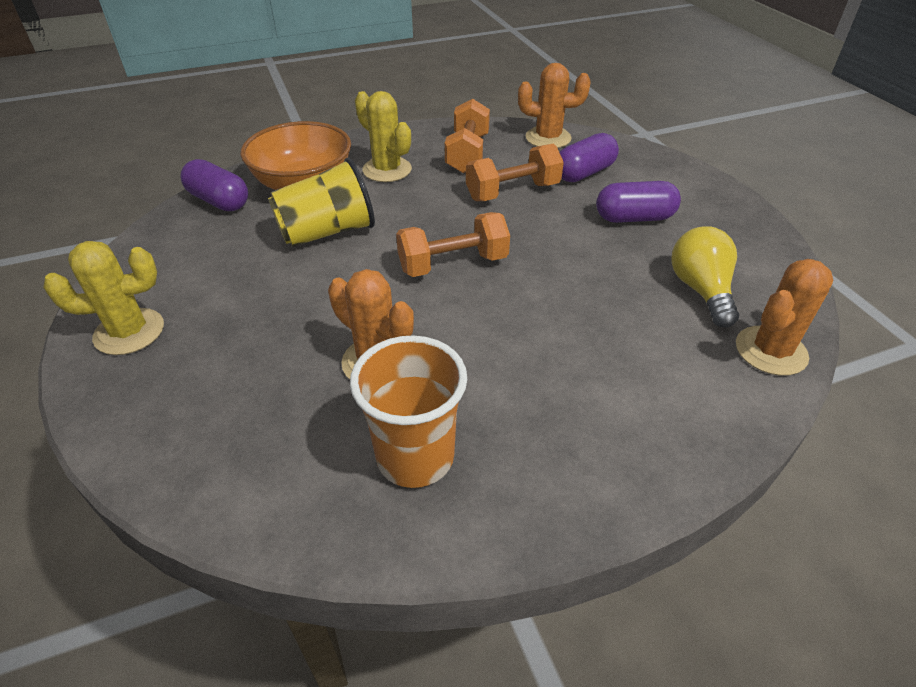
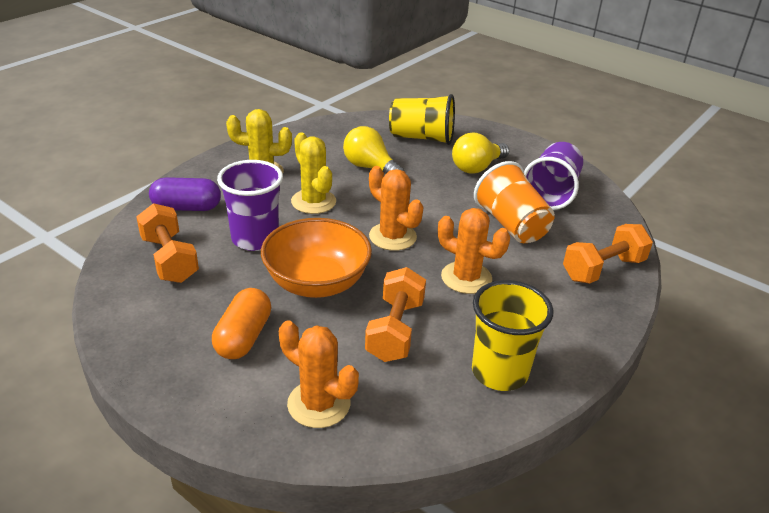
orange capsule: none = 0 -> [212,288,271,359] = 1
purple capsule: [180,159,248,211] [559,133,619,182] [596,181,681,223] = 3 -> [149,177,221,211] = 1
purple cup: none = 0 -> [217,160,283,251] [524,142,583,210] = 2
yellow cup: [268,158,375,247] = 1 -> [389,94,455,145] [472,280,553,391] = 2
yellow light bulb: [671,226,739,328] = 1 -> [343,126,405,174] [452,133,509,174] = 2

